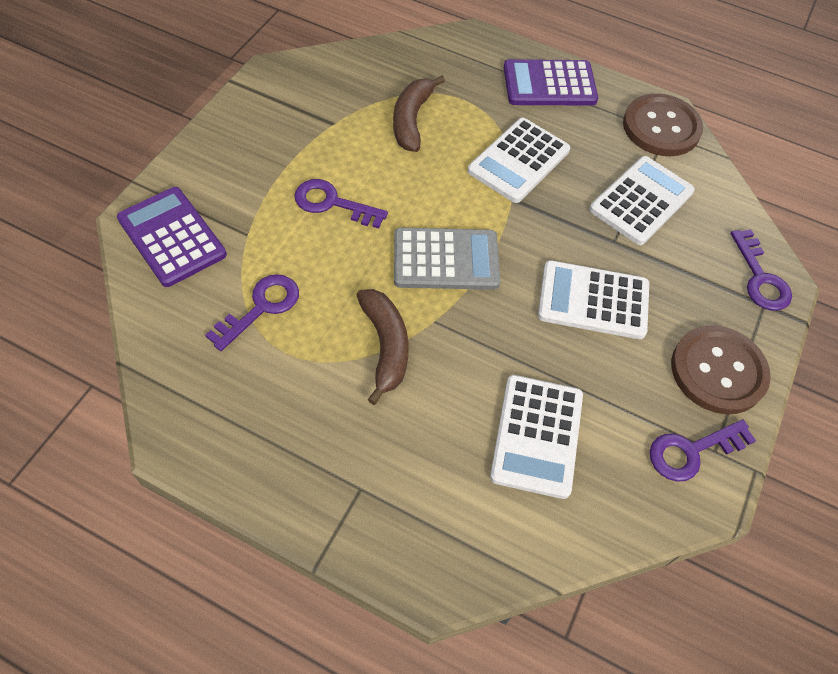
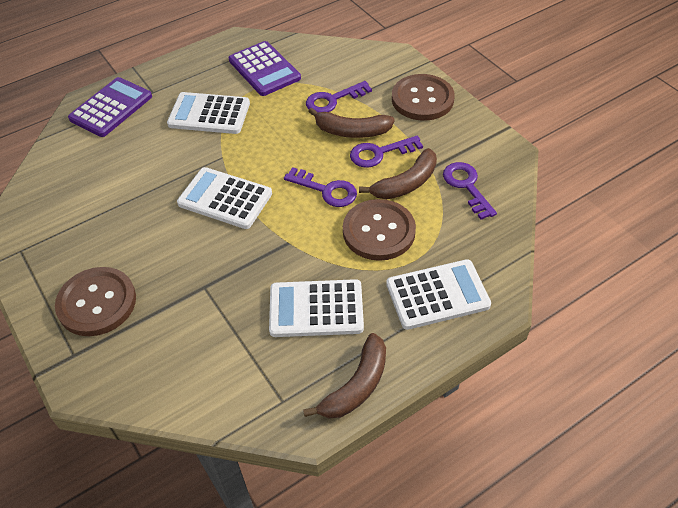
brown banana: [356,289,408,405] [393,76,445,152] = 2 -> [303,333,386,418] [308,108,395,138] [359,148,437,199] = 3
brown button: [623,93,703,156] [671,325,771,414] = 2 -> [55,267,136,336] [343,199,416,261] [392,74,455,121] = 3
grey calculator: [394,227,500,290] = 1 -> none = 0

